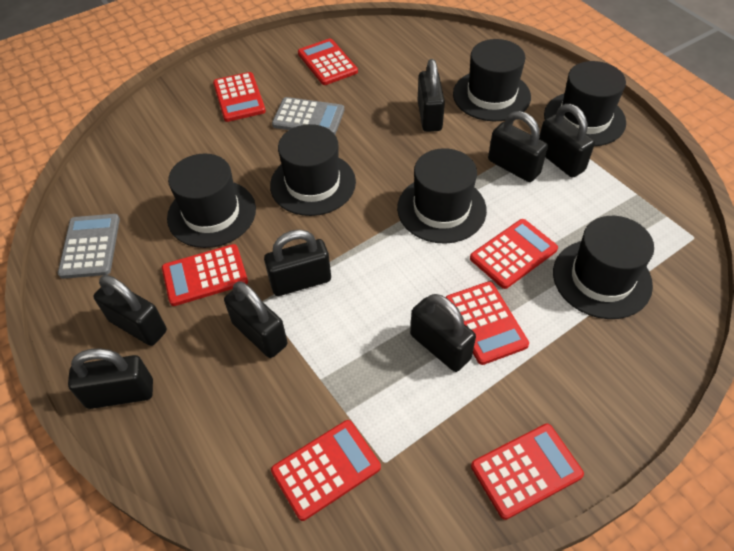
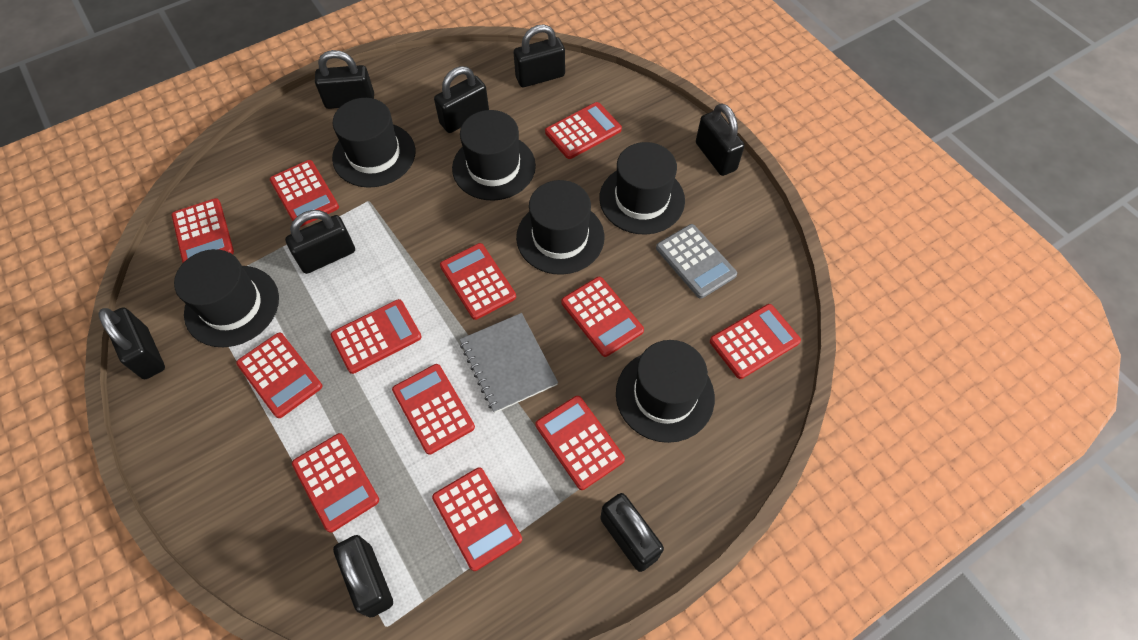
grey calculator: [58,214,120,279] [272,97,344,134] = 2 -> [656,224,737,299] = 1
grey notebook: none = 0 -> [460,313,558,413] = 1
red calculator: [162,244,248,306] [213,72,266,122] [271,420,381,521] [298,39,358,85] [446,282,529,365] [470,219,558,289] [471,424,584,520] = 7 -> [172,198,234,263] [236,333,323,418] [270,160,339,227] [292,433,379,533] [331,299,422,374] [392,364,475,455] [432,467,522,571] [440,243,516,320] [536,396,625,490] [545,102,622,159] [561,277,644,357] [710,304,801,379] = 12

